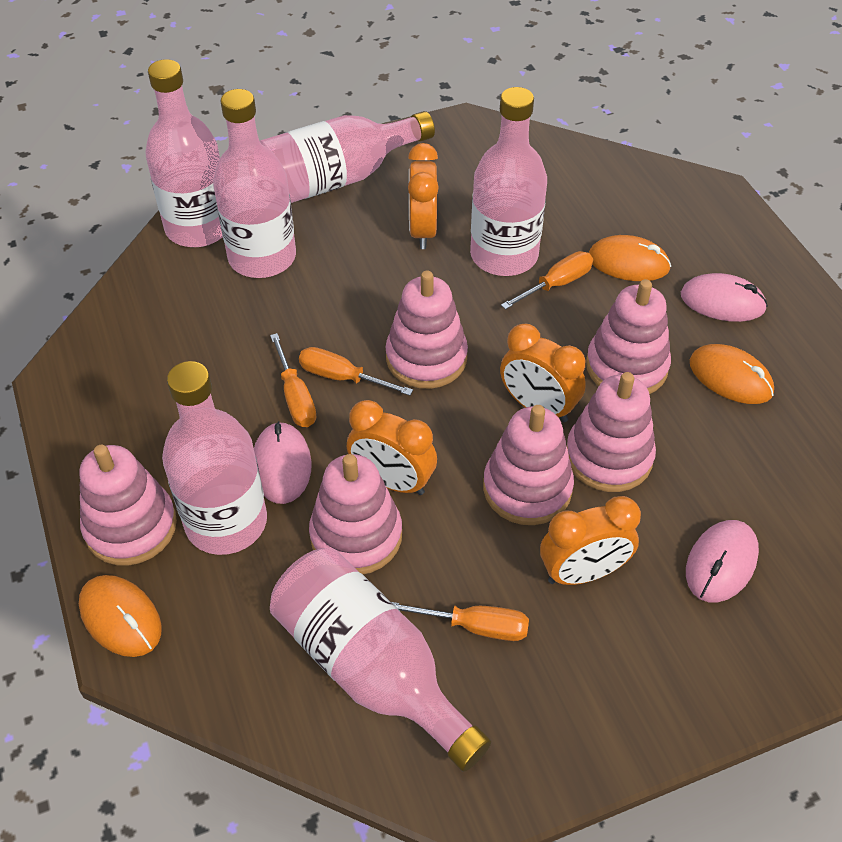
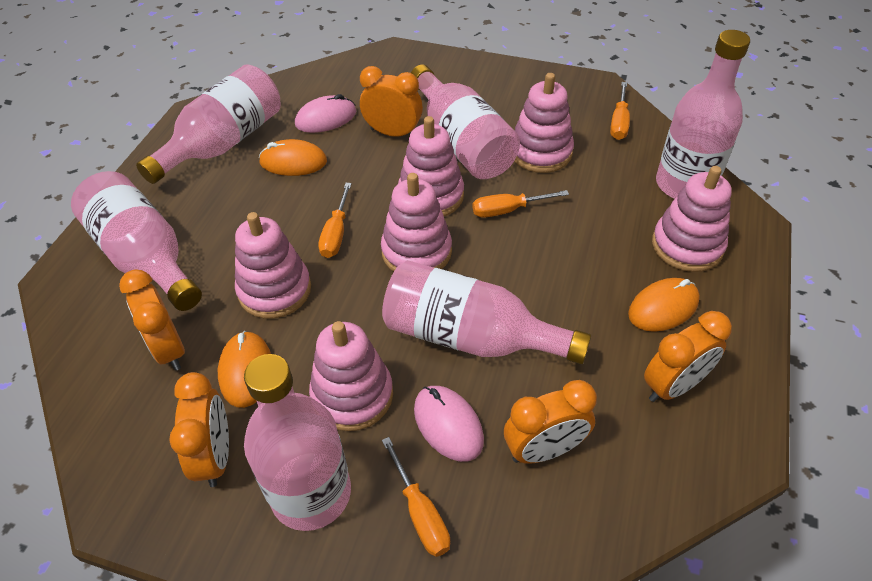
orange clock: [347,400,437,495] [408,143,439,249] [500,324,586,422] [540,496,641,585] = 4 -> [119,269,185,371] [169,372,229,487] [360,66,423,137] [504,380,597,464] [644,311,732,402] = 5
pink mouse: [254,421,312,504] [681,273,768,322] [686,520,759,602] = 3 -> [295,94,356,133] [414,386,484,462] = 2

